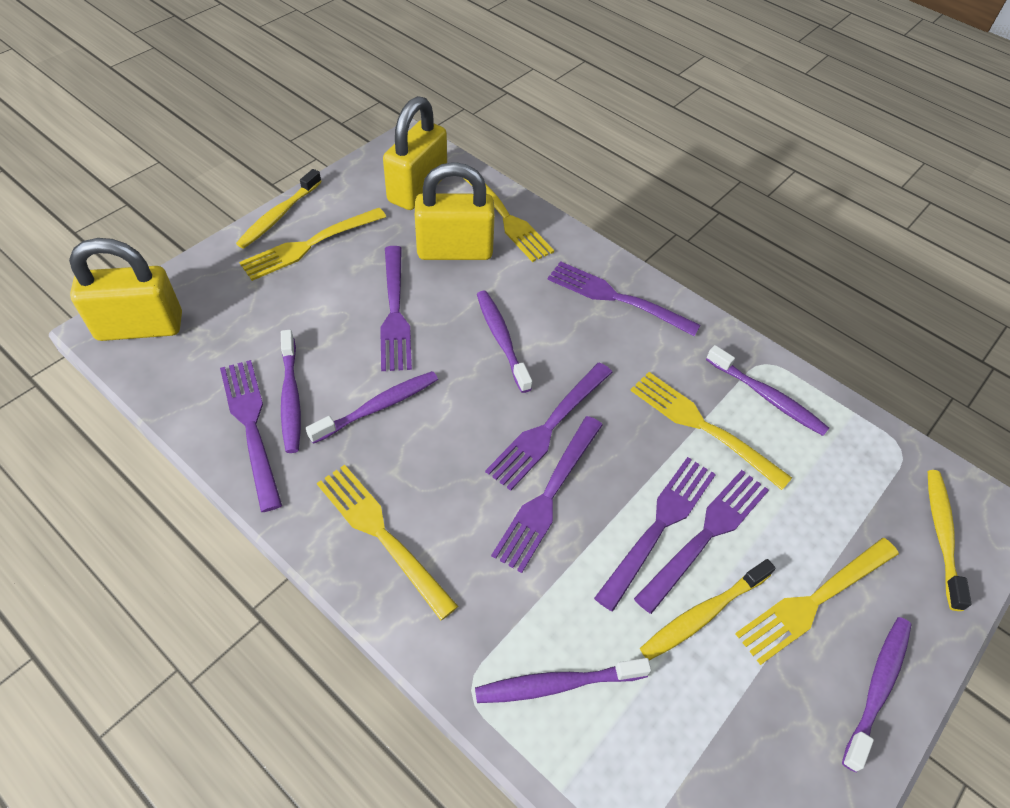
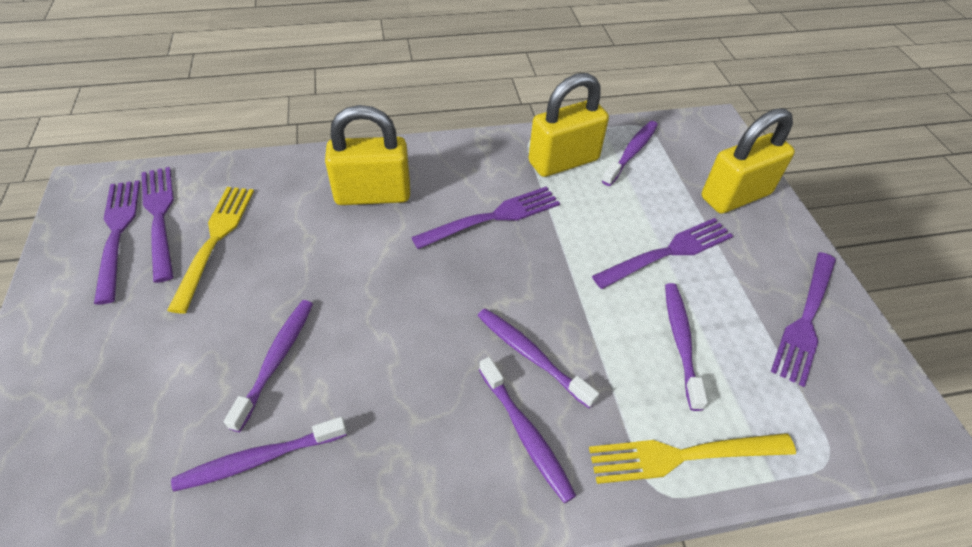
purple fork: [220,360,282,512] [380,246,412,371] [485,363,613,491] [491,416,603,573] [548,261,700,336] [594,457,716,611] [634,470,769,614] = 7 -> [94,180,140,305] [141,167,174,283] [411,187,560,249] [592,218,733,289] [771,252,836,387] = 5
yellow fork: [239,208,386,281] [317,465,458,620] [462,177,554,262] [630,372,792,490] [735,538,899,665] = 5 -> [167,187,254,314] [589,433,796,484] = 2
yellow toothbrush: [236,169,322,249] [640,559,776,661] [928,470,972,611] = 3 -> none = 0

